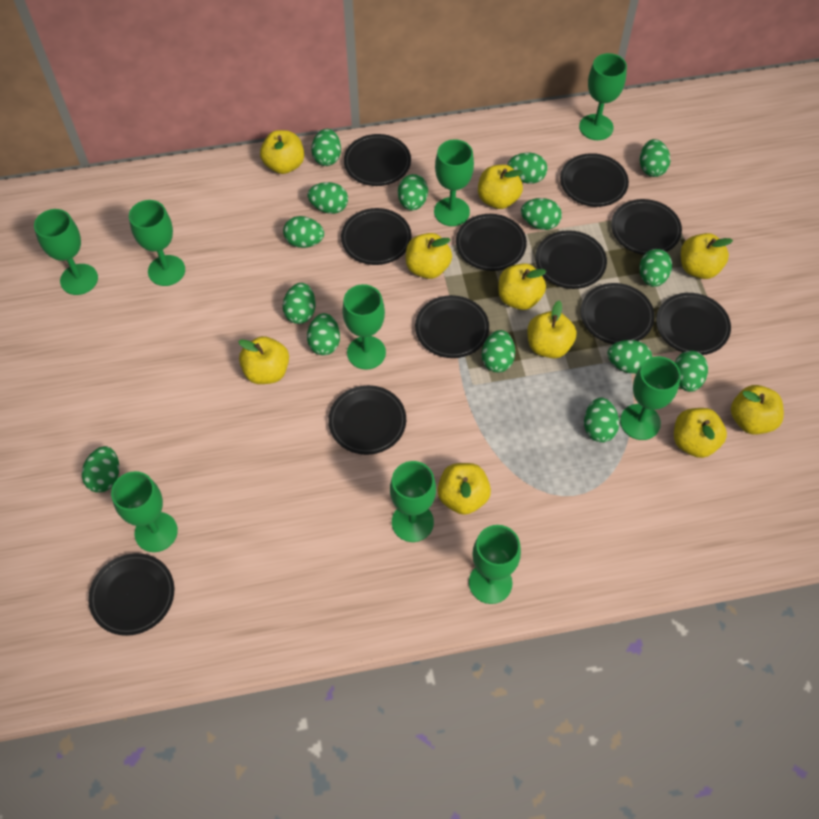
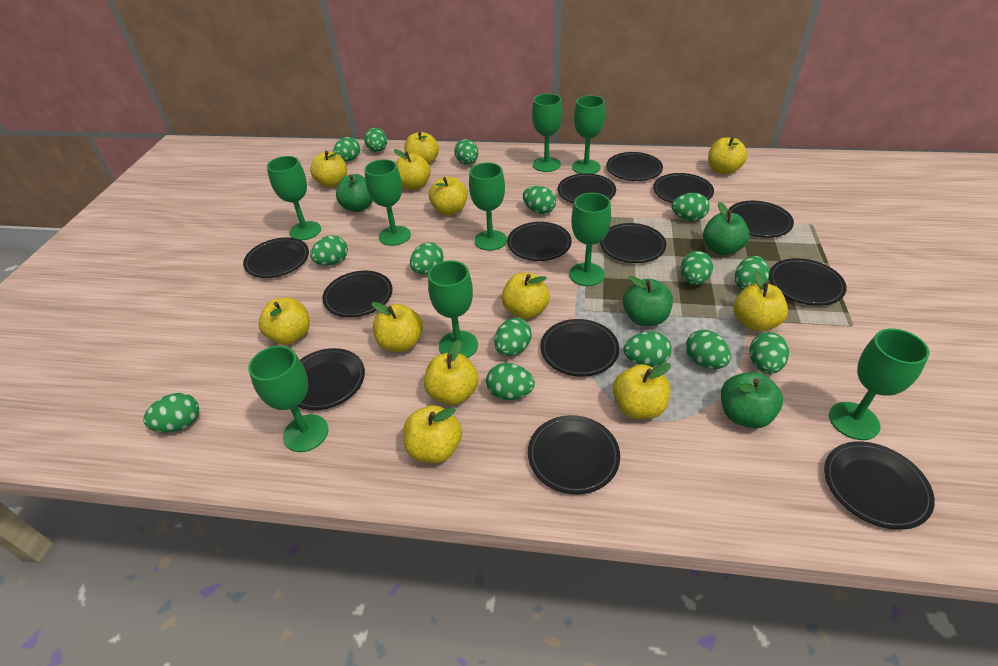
black plate: [88,553,174,636] [328,385,406,455] [341,208,412,265] [344,134,411,186] [415,295,489,358] [456,214,527,271] [535,230,607,289] [560,153,629,207] [580,283,655,344] [611,199,682,255] [656,293,731,355] = 11 -> [243,238,309,278] [298,348,365,410] [323,271,393,317] [507,222,572,261] [528,415,620,494] [541,319,619,377] [558,173,616,203] [600,223,666,263] [606,152,663,181] [653,173,714,203] [728,201,794,238] [769,258,847,306] [824,441,935,530] = 13
green apple: none = 0 -> [336,174,373,212] [623,276,673,326] [703,202,750,255] [721,372,783,428] = 4
yellow apple: [238,336,289,384] [260,130,304,174] [406,233,452,279] [437,463,491,515] [478,165,523,209] [498,263,547,310] [527,301,576,358] [674,408,727,458] [681,233,733,279] [731,385,784,435] = 10 -> [259,298,310,345] [310,151,347,188] [372,302,423,352] [394,149,431,190] [403,405,462,463] [404,131,439,165] [424,340,479,405] [429,177,467,215] [502,273,550,319] [613,363,671,419] [708,137,747,175] [734,271,788,331] = 12

